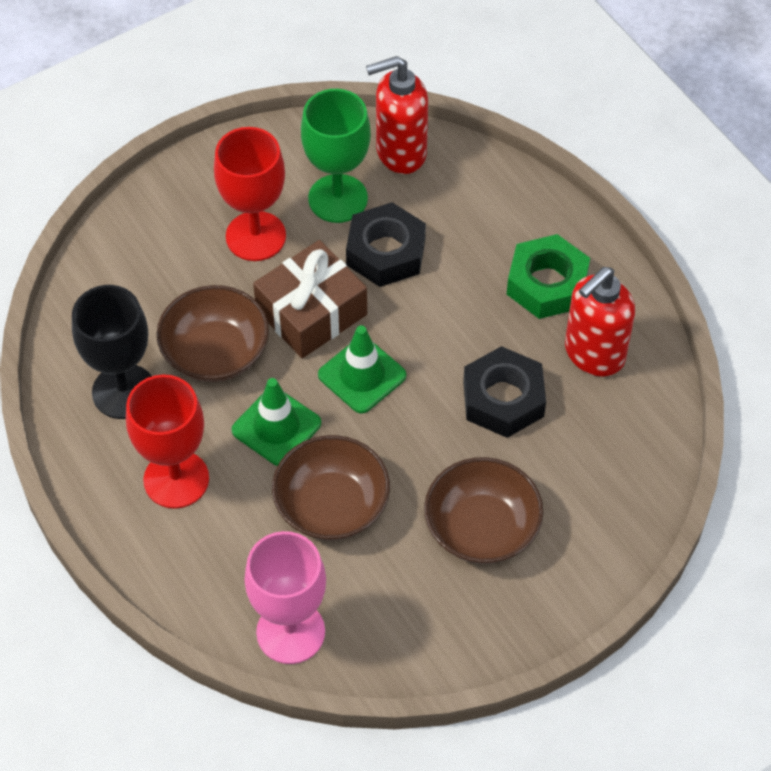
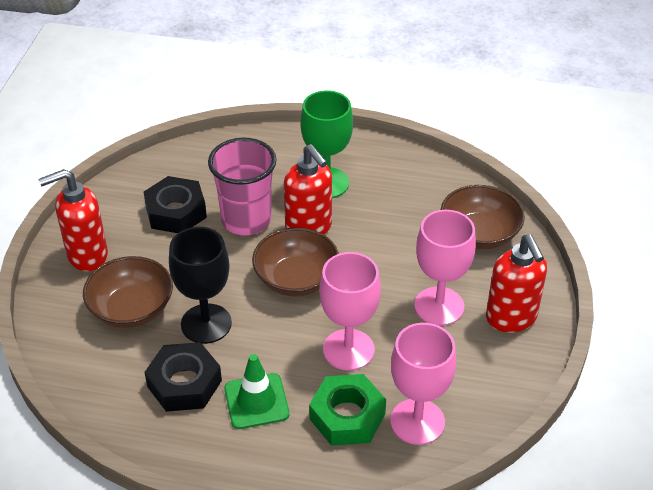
brown gift: [253,240,367,358] = 1 -> none = 0
green traffic cone: [232,378,321,466] [318,325,406,414] = 2 -> [224,354,289,429] = 1
pink cup: none = 0 -> [208,138,277,235] = 1
pink goblet: [244,531,326,664] = 1 -> [319,252,381,371] [390,323,456,445] [414,210,476,326] = 3
red goblet: [126,375,209,509] [214,127,286,261] = 2 -> none = 0
red soap dispenser: [366,56,428,174] [565,267,635,377] = 2 -> [39,169,108,271] [284,144,332,235] [486,235,547,332] = 3

